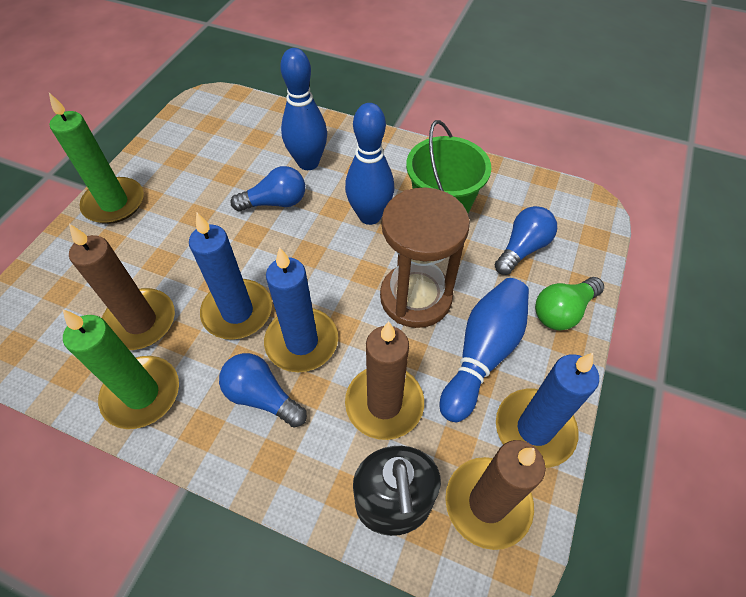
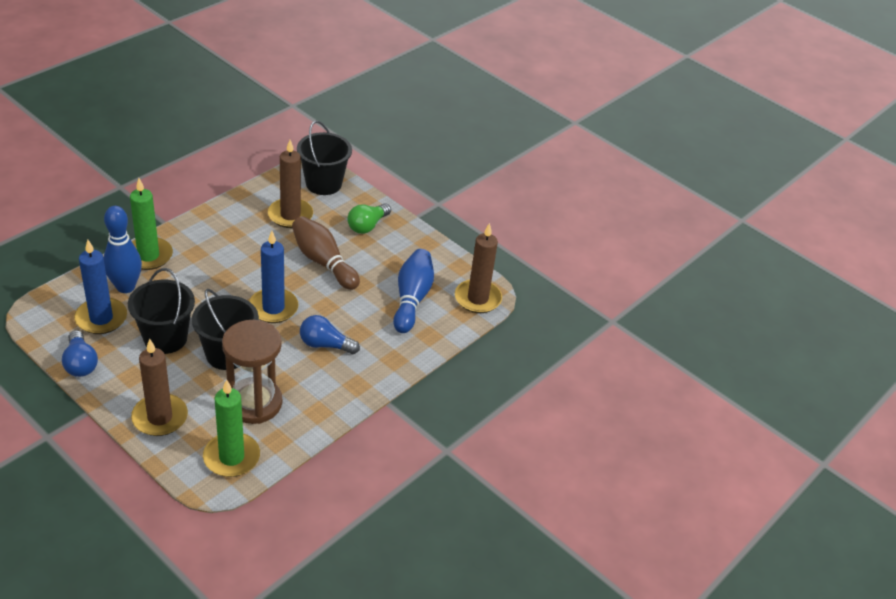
black bucket: none = 0 -> [128,268,195,354] [192,289,259,370] [297,121,352,195] = 3
black soap dispenser: [353,446,441,536] = 1 -> none = 0
blue bowling pin: [280,48,327,170] [345,103,394,225] [440,278,529,422] = 3 -> [104,206,142,293] [393,249,434,333] = 2
blue candle: [189,213,272,340] [264,247,338,372] [496,353,599,468] = 3 -> [74,240,127,334] [249,231,298,323] = 2
blue light bulb: [219,353,307,428] [231,166,305,211] [495,206,557,275] = 3 -> [62,330,98,377] [300,315,360,354] = 2
brown bowling pin: none = 0 -> [292,216,360,290] = 1
green bucket: [406,120,491,213] = 1 -> none = 0

